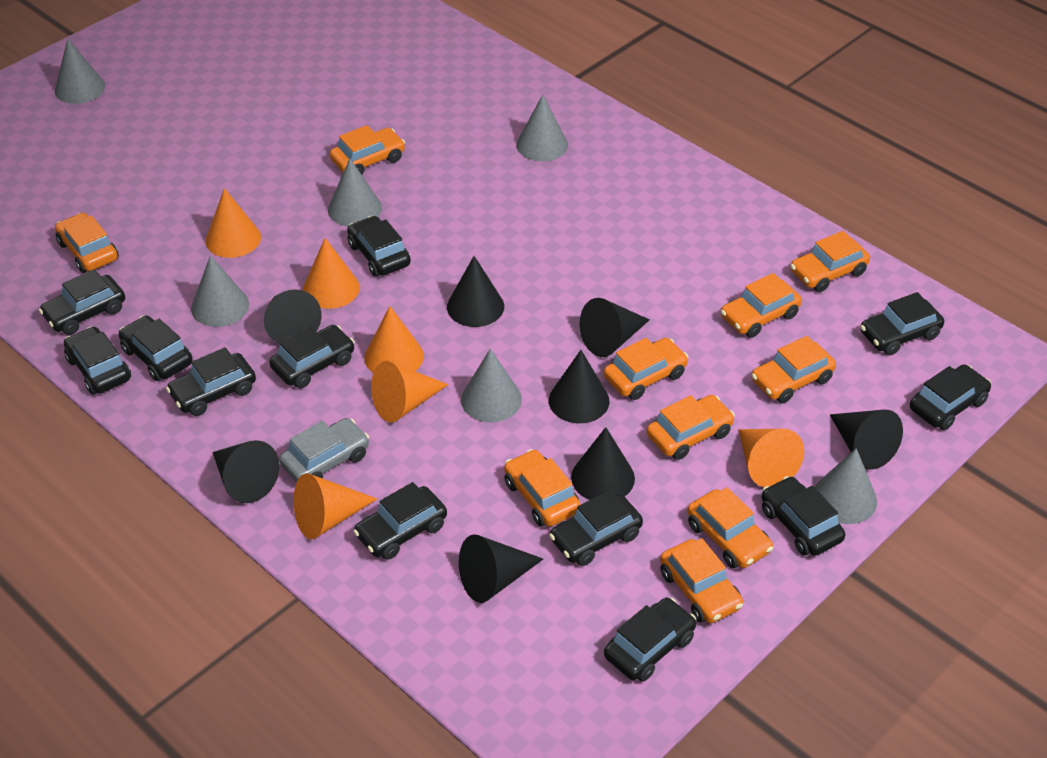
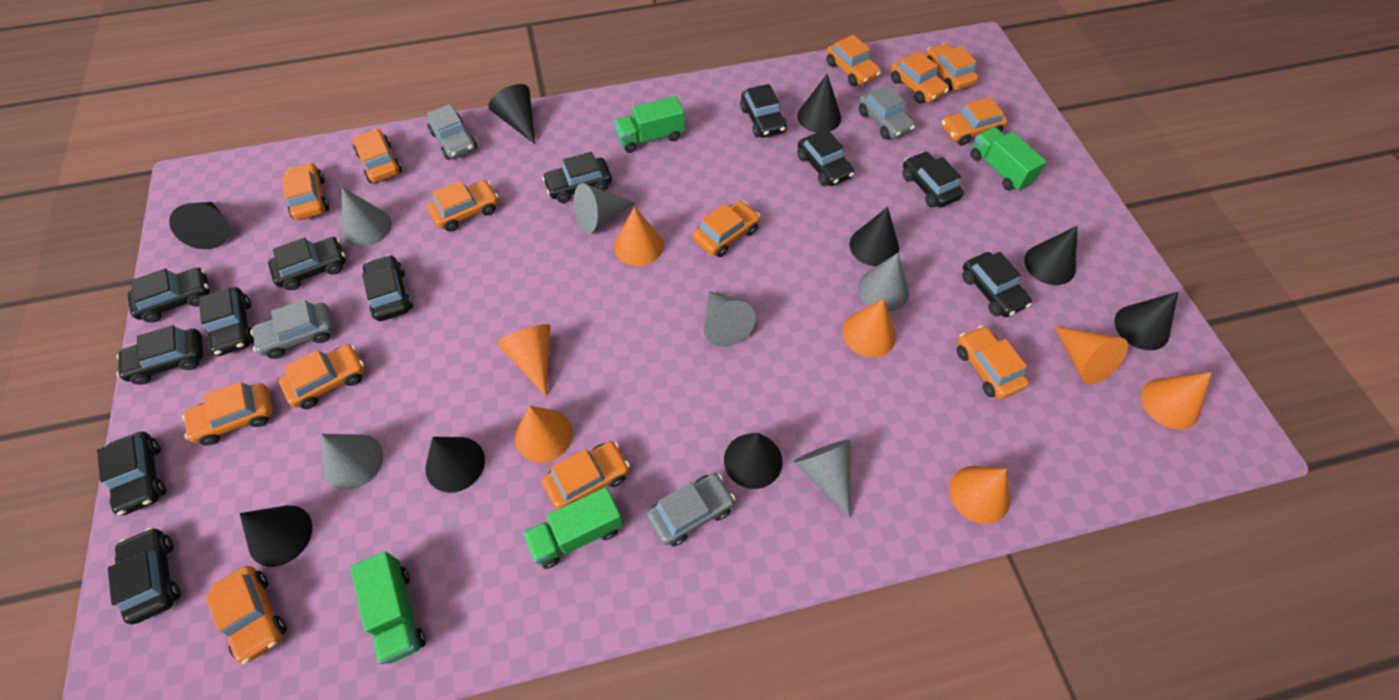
black cone: [212,440,279,503] [264,289,321,343] [447,256,504,327] [459,534,543,603] [549,350,610,423] [571,427,635,500] [580,298,650,357] [830,410,903,469] = 8 -> [169,202,230,249] [239,505,312,567] [425,437,485,493] [488,84,535,144] [724,433,782,489] [797,74,841,133] [850,207,899,266] [1024,226,1077,285] [1114,292,1178,350] = 9
green truck: none = 0 -> [350,551,426,664] [523,487,623,569] [614,96,685,153] [970,127,1047,191] = 4
grey car: [279,418,369,483] = 1 -> [250,299,334,359] [427,104,477,160] [647,473,735,546] [859,85,915,139] = 4
orange car: [55,213,119,273] [330,125,405,175] [504,449,581,526] [604,338,688,400] [647,395,735,460] [660,538,743,623] [687,487,773,568] [721,273,802,338] [751,336,836,403] [790,231,870,292] = 10 -> [182,382,273,446] [205,566,287,664] [279,344,365,409] [282,163,329,220] [353,129,402,183] [427,180,499,232] [542,441,630,509] [693,201,760,257] [826,35,881,86] [891,51,949,104] [925,43,978,91] [941,97,1008,146] [957,326,1029,399] = 13
orange cone: [205,188,261,258] [294,473,377,539] [303,238,360,309] [364,306,424,373] [371,361,448,422] [738,429,804,487] = 6 -> [497,324,550,396] [515,406,573,463] [614,206,664,266] [843,299,896,357] [949,466,1011,524] [1054,326,1128,385] [1141,372,1212,430] = 7

